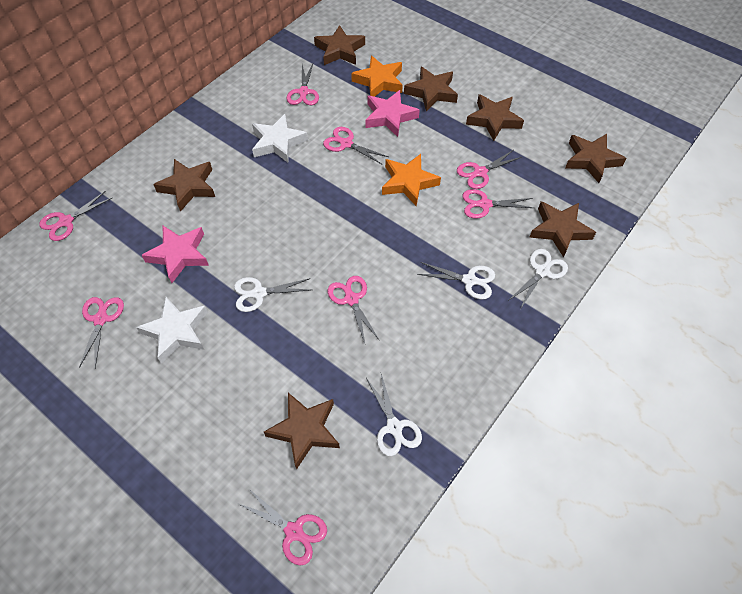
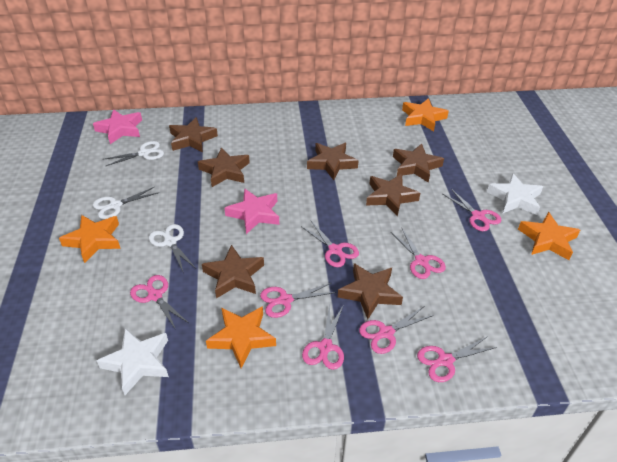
orange star: [351,56,403,97] [382,154,441,206] = 2 -> [59,215,121,263] [206,306,276,368] [402,98,449,131] [518,212,580,260] = 4
white scissors: [234,277,311,312] [366,374,422,456] [417,262,495,299] [508,249,568,308] = 4 -> [93,187,158,219] [102,141,164,166] [149,224,195,274] = 3

